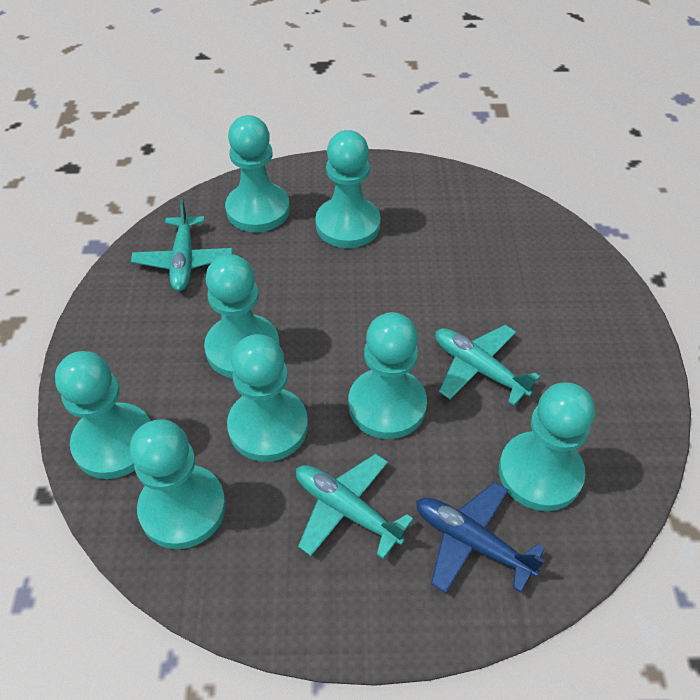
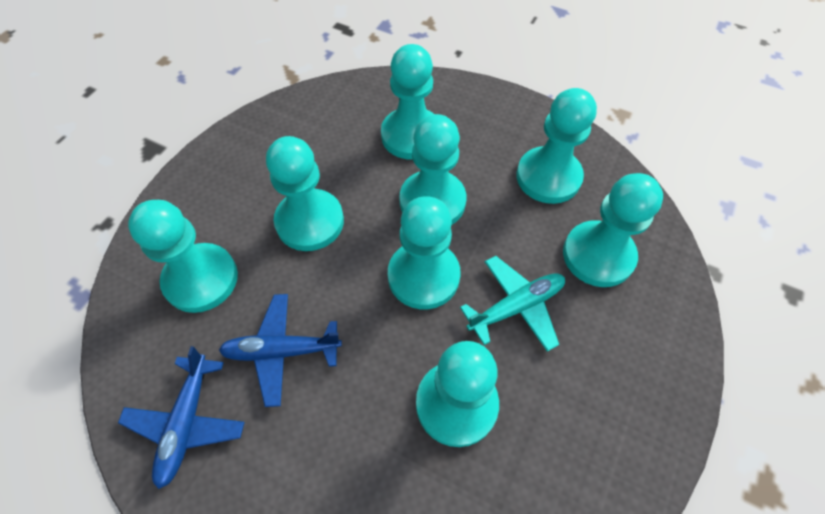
blue plane: [416,482,545,593] = 1 -> [118,346,245,489] [219,294,342,407] = 2
turquoise plane: [131,199,233,291] [296,454,414,559] [435,325,540,406] = 3 -> [460,256,565,352] = 1

